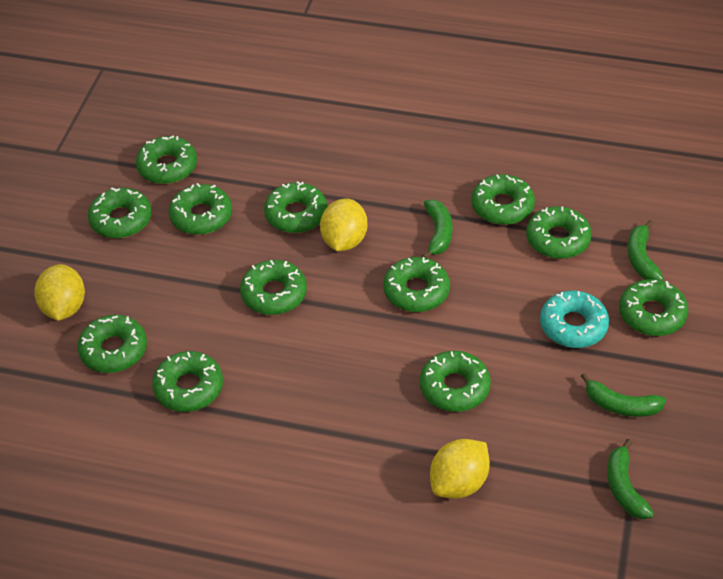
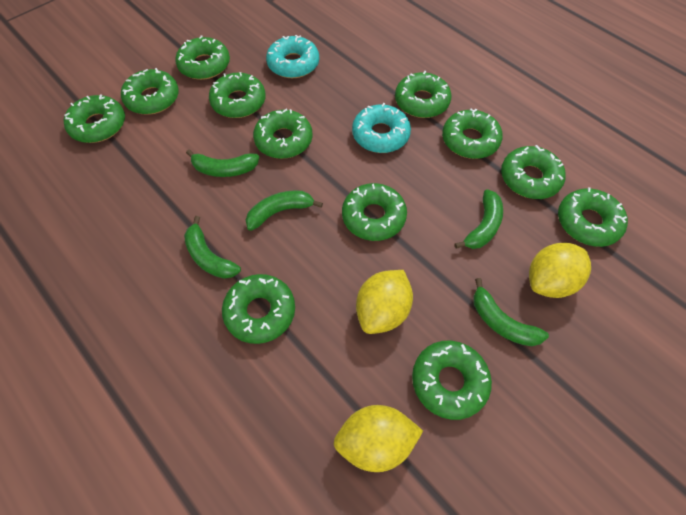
green banana: [422,199,453,258] [581,373,666,417] [607,439,654,519] [627,220,663,281] = 4 -> [184,216,241,279] [186,149,259,177] [246,190,323,231] [455,189,503,249] [473,278,549,346] = 5
turquoise donut: [540,291,609,348] = 1 -> [266,35,319,78] [352,103,411,153] = 2

